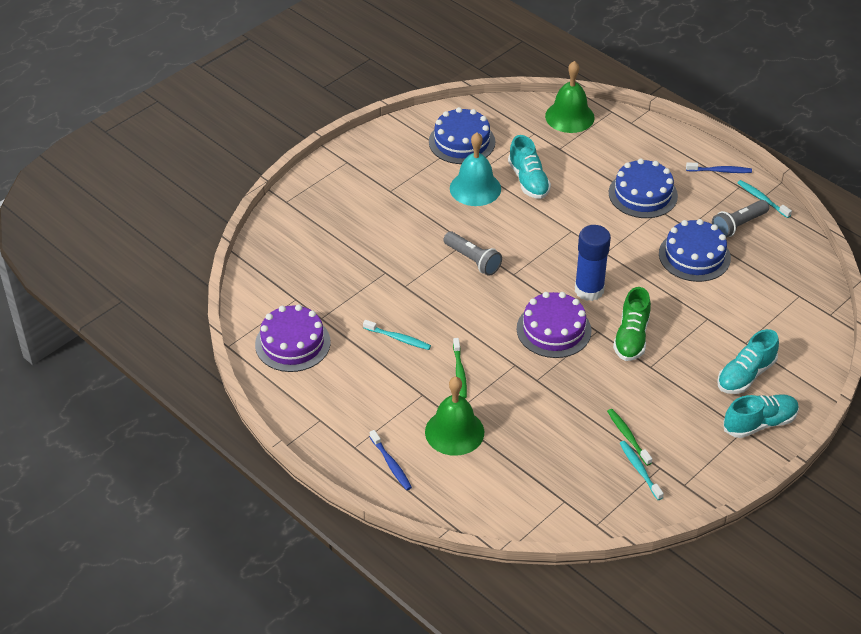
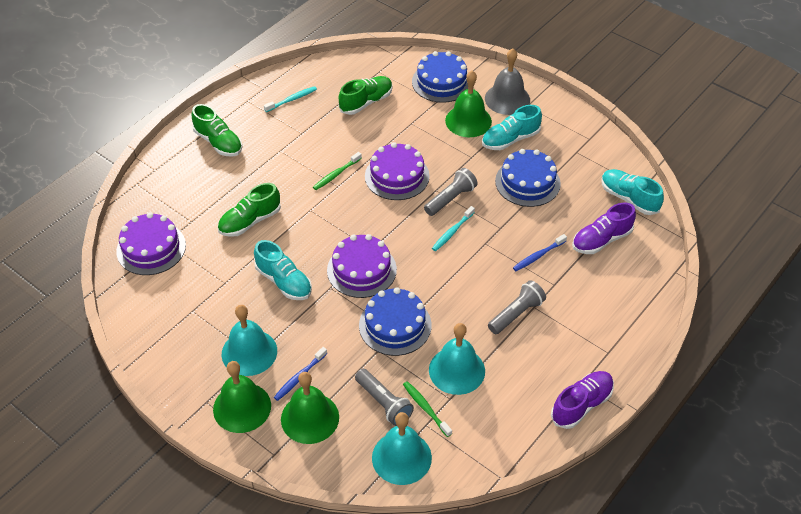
blue glue stick: [575,225,611,301] = 1 -> none = 0
green bell: [425,377,484,456] [545,61,595,133] = 2 -> [213,361,271,433] [281,372,339,444] [445,71,492,137] = 3
green shoe: [613,287,651,361] = 1 -> [191,104,242,156] [218,183,281,237] [339,76,393,115] = 3
grey bell: none = 0 -> [485,48,530,115] = 1
grey flashlight: [444,232,502,276] [712,200,769,238] = 2 -> [355,369,414,426] [424,168,478,216] [488,280,546,334] = 3
purple cake: [255,304,331,372] [517,292,591,358] = 2 -> [116,212,186,275] [327,234,397,298] [365,142,430,200] = 3
purple shoe: none = 0 -> [551,371,614,429] [572,203,636,254] = 2
turquoise bell: [450,132,501,206] = 1 -> [222,305,277,376] [372,412,432,485] [429,323,485,395] = 3
turquoise toothbrush: [363,320,431,350] [620,441,664,500] [737,180,792,218] = 3 -> [264,86,317,112] [432,206,475,251] = 2

